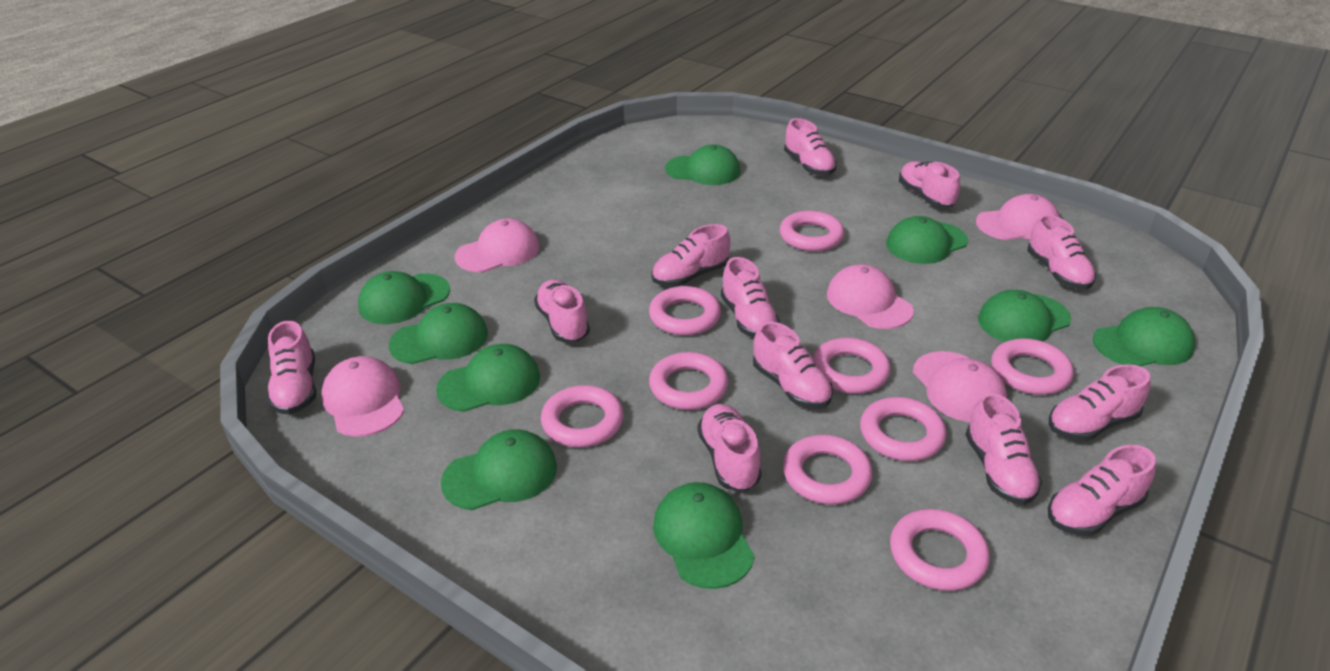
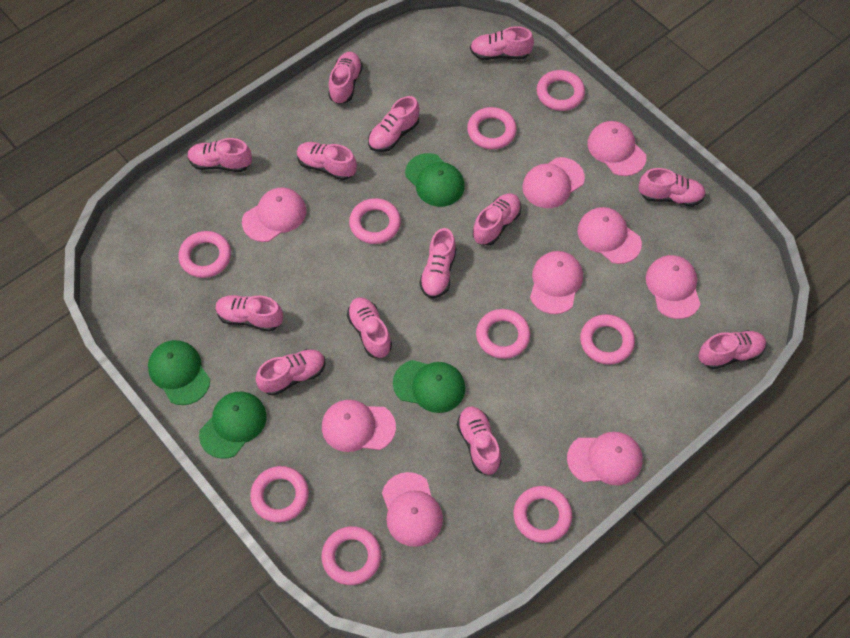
green cap: [358,271,450,324] [389,303,488,364] [436,344,540,412] [441,429,557,510] [653,482,755,589] [665,145,740,185] [886,216,968,264] [978,290,1071,342] [1093,307,1195,366] = 9 -> [148,340,210,405] [199,392,267,459] [393,360,465,413] [405,153,465,207] = 4
pink cap: [321,356,404,437] [455,219,540,272] [827,264,914,329] [913,351,1007,422] [976,194,1060,240] = 5 -> [242,188,306,242] [322,400,396,452] [382,472,443,547] [522,157,585,208] [530,251,583,314] [567,432,642,485] [578,207,642,264] [588,121,646,176] [646,255,700,319] = 9
pink shoe: [267,320,317,415] [534,280,590,342] [652,224,730,287] [697,404,762,491] [721,257,780,338] [753,321,833,409] [784,118,837,176] [899,161,960,207] [965,393,1042,505] [1027,214,1096,290] [1048,364,1151,441] [1048,445,1156,536] = 12 -> [187,138,252,172] [215,295,283,332] [256,349,325,396] [297,142,357,180] [328,52,363,104] [347,297,392,358] [368,96,419,152] [419,228,456,298] [457,406,501,475] [470,26,534,60] [473,193,521,246] [638,168,706,207] [698,330,766,369] = 13

